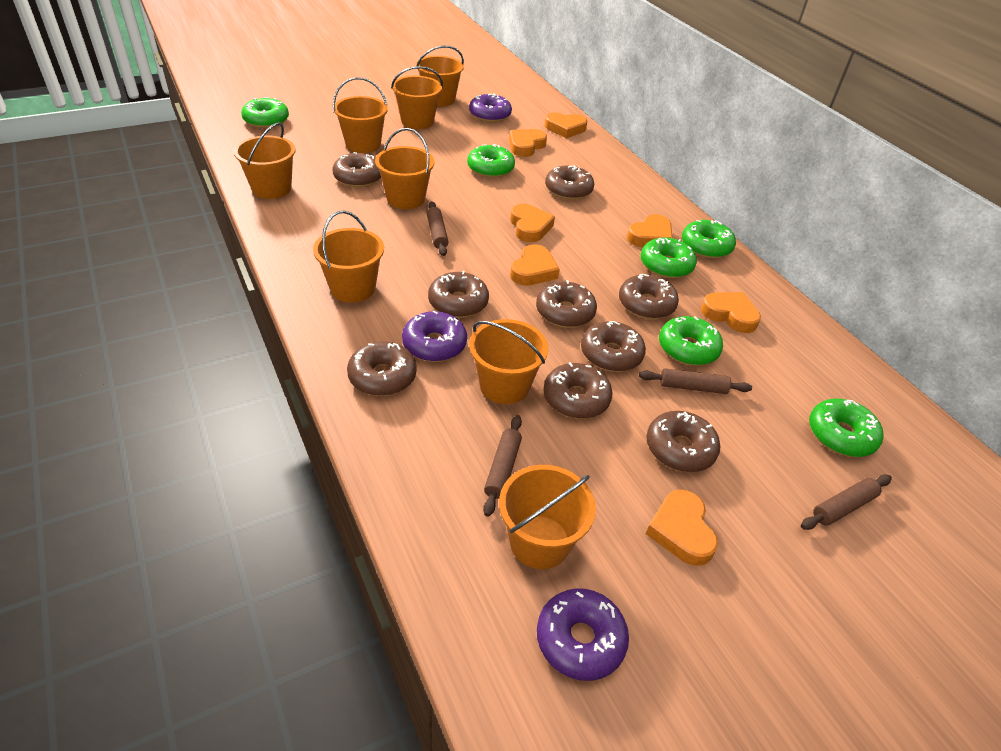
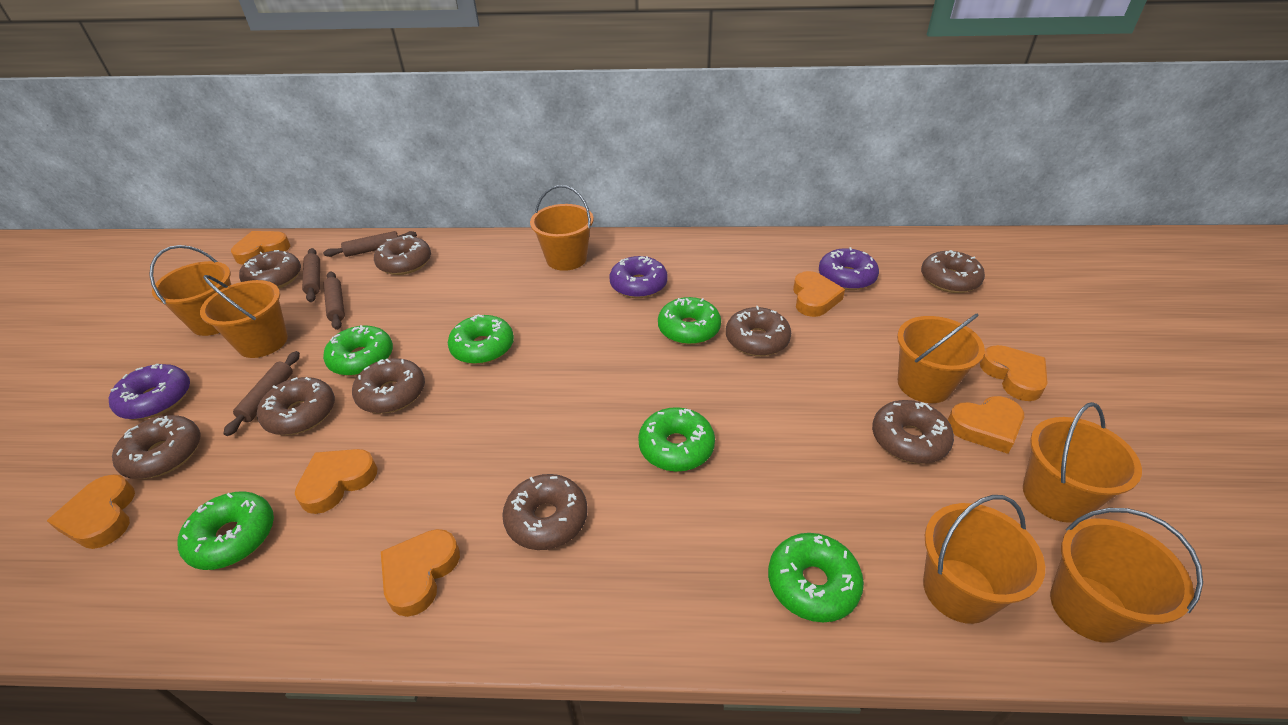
orange bucket: [234,122,296,199] [313,211,384,303] [333,77,388,153] [375,128,435,209] [391,66,443,129] [416,46,464,106] [469,319,548,404] [499,465,596,569] = 8 -> [149,245,231,336] [200,275,288,358] [530,185,594,271] [897,314,985,403] [923,495,1045,624] [1023,402,1142,523] [1050,508,1203,643] = 7

